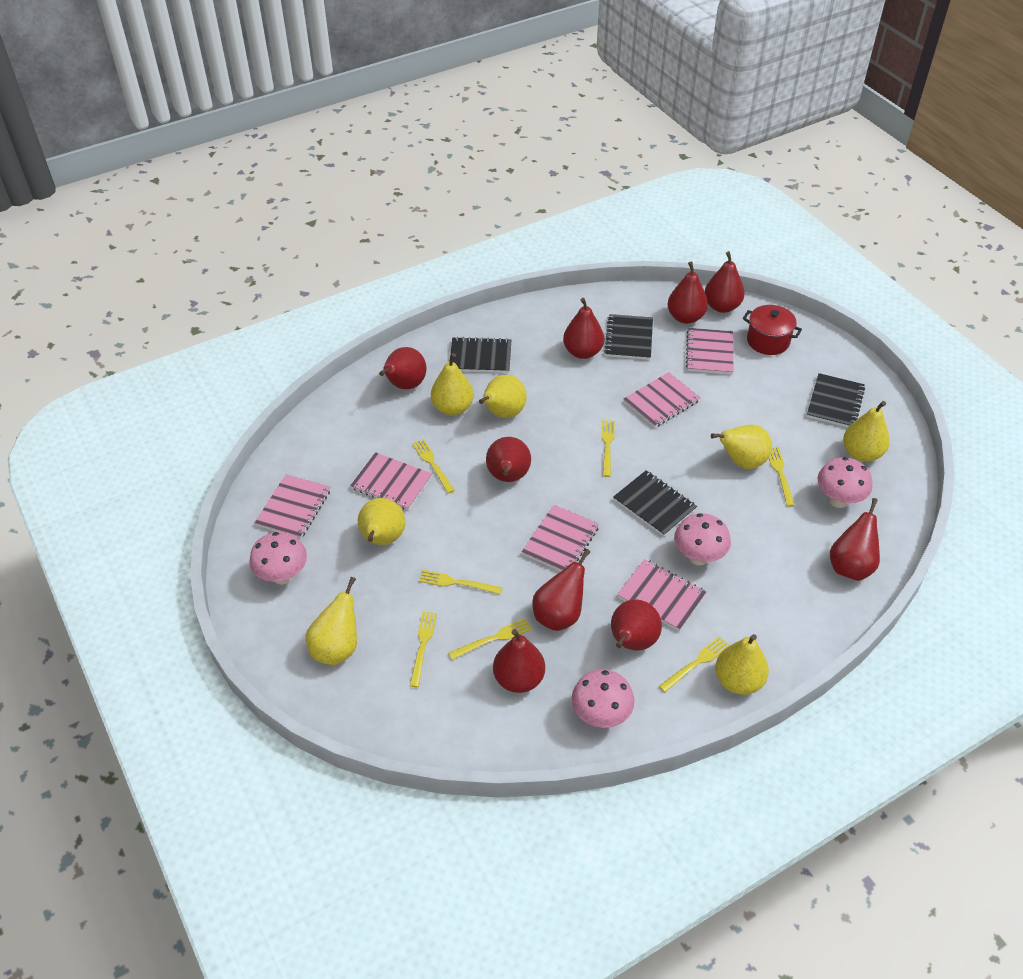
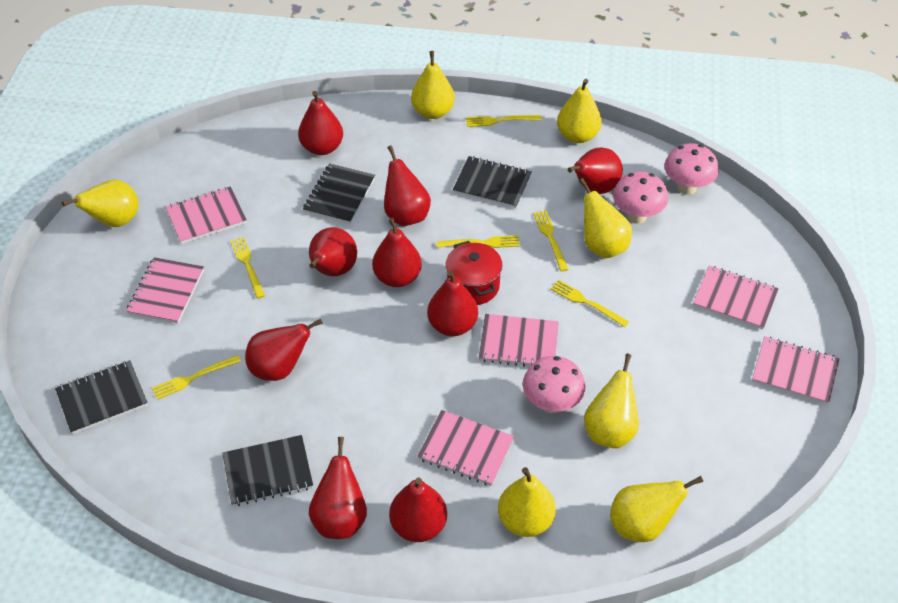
pink mushroom: [249,532,307,584] [572,669,635,728] [674,513,731,565] [818,457,872,508] = 4 -> [523,356,585,413] [613,171,668,224] [664,143,719,195] = 3
yellow fork: [410,612,437,687] [412,439,455,493] [419,570,503,594] [448,618,532,660] [601,420,615,477] [659,636,730,692] [769,447,795,506] = 7 -> [152,355,241,400] [231,237,265,299] [437,235,520,248] [466,115,542,127] [533,210,569,272] [551,280,629,327] = 6

